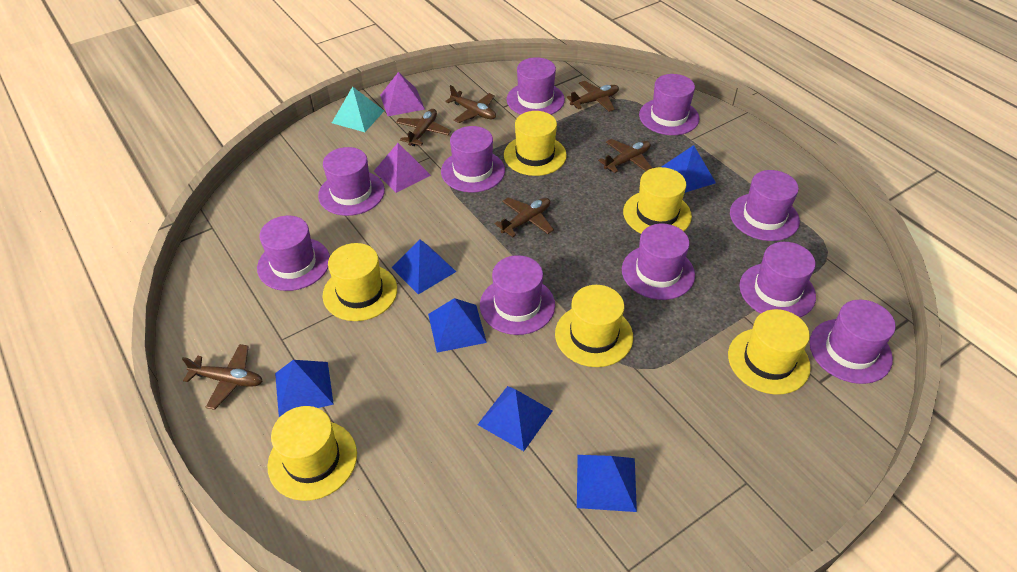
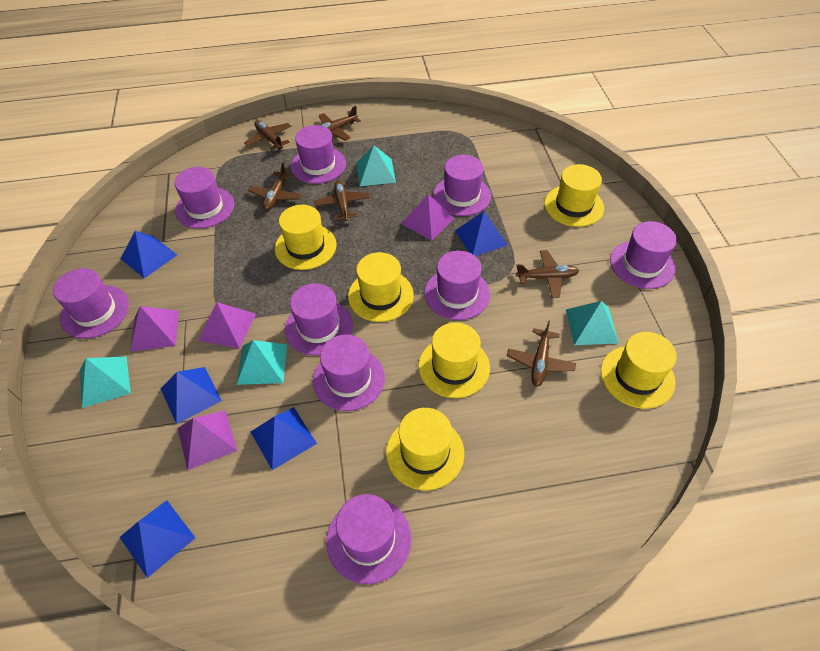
blue pyramid: [275,360,334,417] [391,239,456,294] [428,298,487,353] [477,386,553,451] [577,455,637,512] [661,145,716,193] = 6 -> [120,500,195,578] [121,231,177,278] [160,367,222,424] [251,407,317,470] [455,211,507,256] = 5
purple hat: [257,216,330,291] [318,147,385,216] [441,126,505,192] [480,255,555,335] [507,57,565,115] [622,224,695,300] [639,74,699,135] [730,170,800,241] [739,242,816,318] [809,300,896,384] = 10 -> [53,268,129,339] [174,167,234,229] [285,283,353,356] [291,125,346,184] [313,334,385,411] [326,494,411,584] [424,251,490,320] [433,155,491,216] [610,221,677,289] = 9
purple pyramid: [374,143,431,193] [380,72,425,116] = 2 -> [130,306,179,352] [177,410,238,470] [198,302,256,349] [401,194,455,241] = 4
turquoise pyramid: [332,86,384,132] = 1 -> [80,356,131,408] [237,340,287,385] [356,145,396,186] [566,301,619,345] = 4

